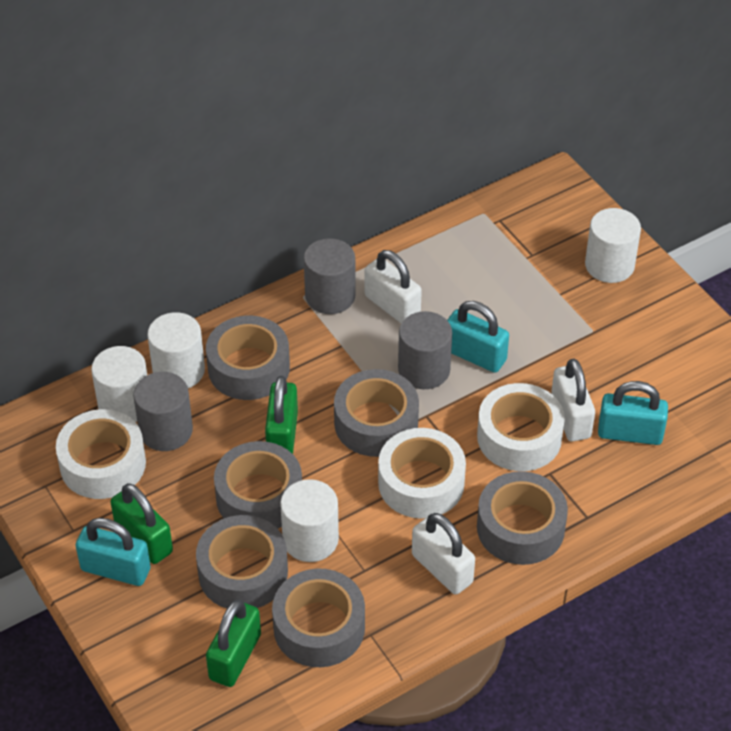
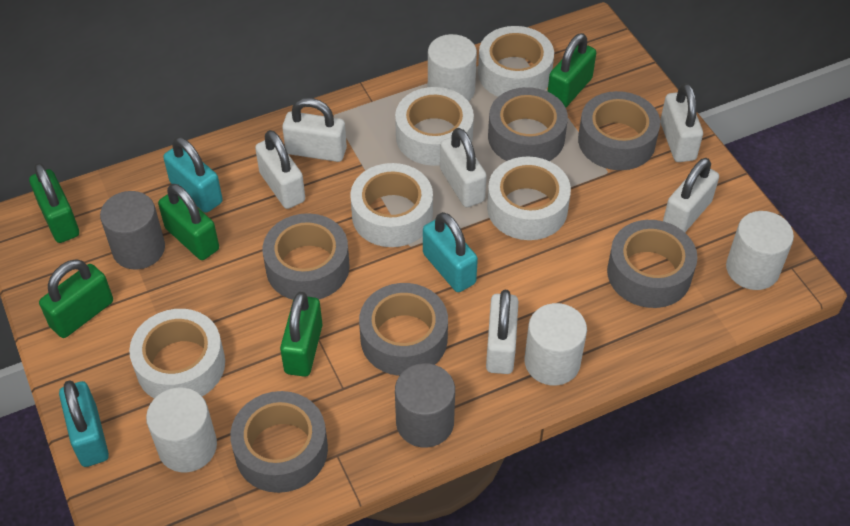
green padlock: [111,483,173,564] [206,599,261,687] [265,376,298,454] = 3 -> [29,163,79,243] [39,259,113,338] [158,184,219,260] [280,292,322,377] [548,33,596,108] = 5
grey cylinder: [133,372,193,451] [304,238,356,314] [398,311,452,389] = 3 -> [100,191,165,269] [395,363,455,448] = 2
white padlock: [365,250,422,323] [412,513,475,594] [551,359,595,441] = 3 -> [255,130,305,209] [282,98,347,162] [440,128,487,207] [486,290,518,374] [660,83,703,162] [663,158,719,232] = 6
white tape: [56,409,146,499] [378,428,466,519] [477,383,565,471] = 3 -> [129,309,225,399] [350,163,433,247] [395,87,474,166] [478,26,554,97] [487,157,571,240] = 5

